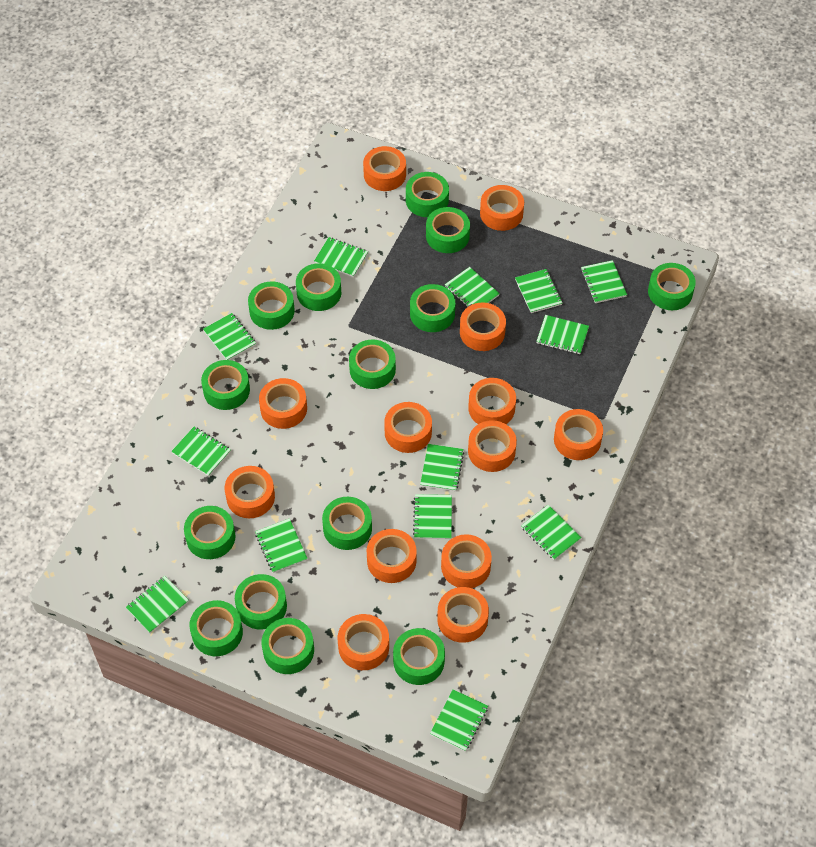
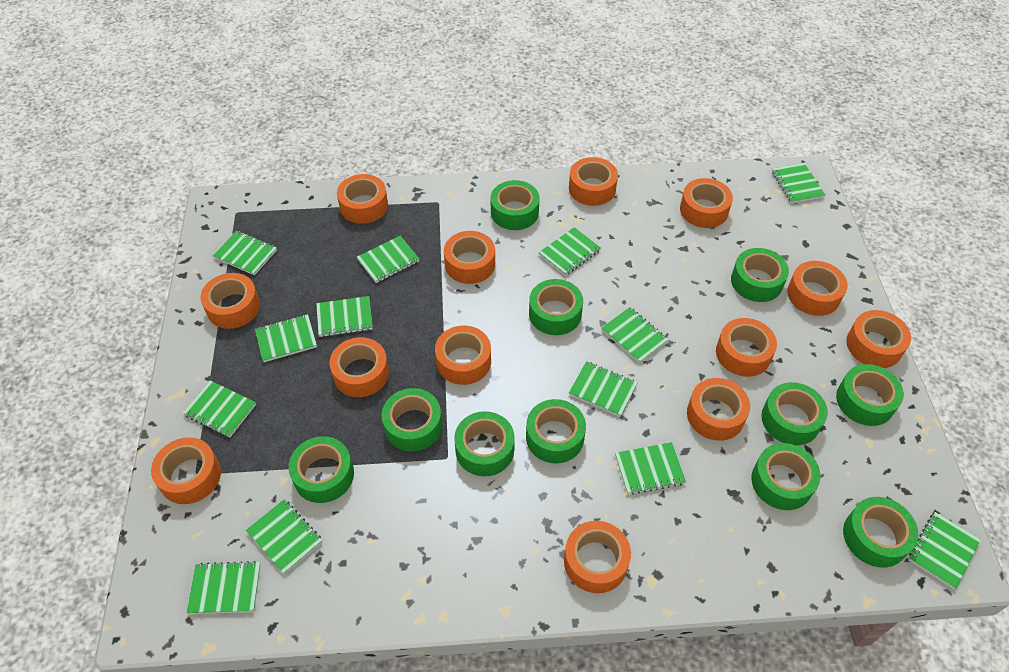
green tape: [184,506,235,559] [189,600,243,656] [201,360,250,410] [235,574,287,630] [248,281,295,330] [261,618,314,674] [296,263,341,311] [322,497,372,550] [349,339,396,389] [393,628,445,685] [406,172,449,217] [410,284,455,332] [426,207,470,253] [648,263,696,310] = 14 -> [288,436,354,503] [382,388,442,452] [454,411,515,476] [490,180,540,230] [526,399,586,463] [529,279,583,335] [731,248,789,302] [751,443,821,510] [761,382,828,445] [836,364,904,426] [843,497,918,568] = 11

